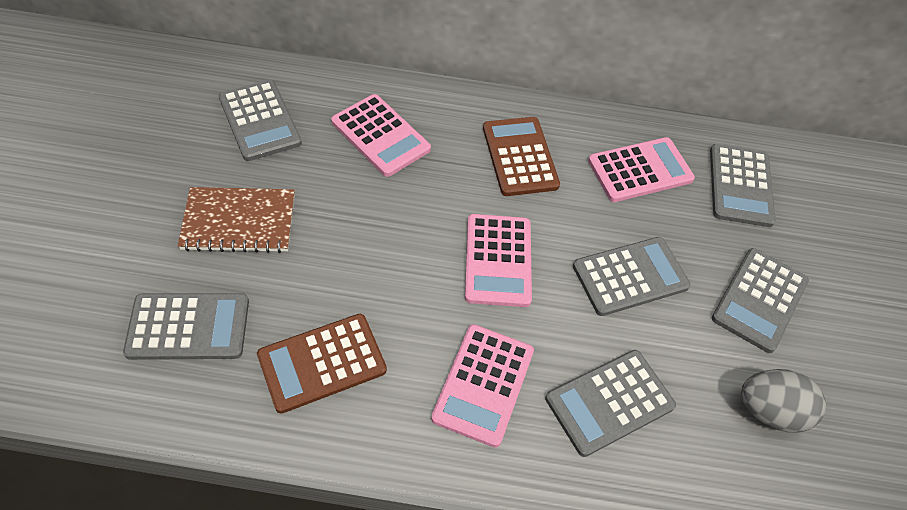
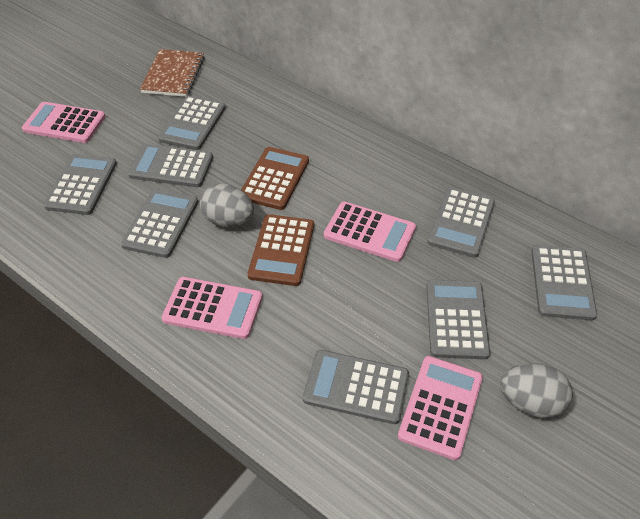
grey calculator: [123,293,249,360] [219,80,302,161] [545,350,676,457] [573,237,691,316] [710,144,776,227] [712,248,809,353] = 6 -> [44,154,117,215] [121,189,198,258] [128,144,213,187] [158,95,226,150] [303,350,409,424] [426,280,490,359] [427,187,495,258] [531,245,597,320] = 8
grey egg: [741,369,826,433] = 1 -> [199,184,254,227] [500,363,573,418] = 2

